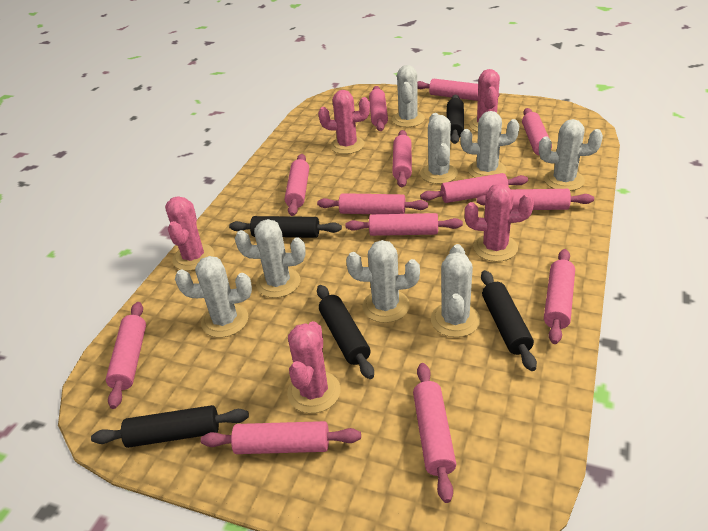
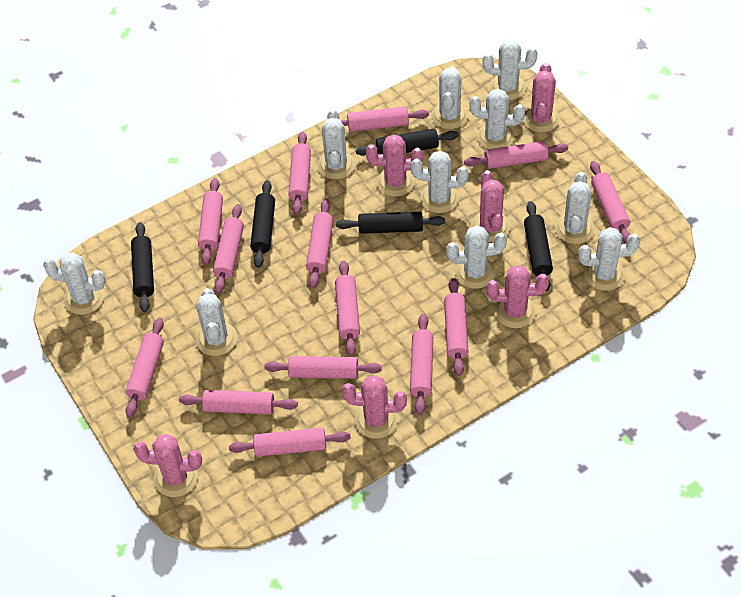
pink cactus: [165,196,214,271] [287,321,341,413] [318,90,370,154] [465,183,534,262] [469,69,504,132] = 5 -> [133,434,202,497] [342,375,407,439] [366,134,423,197] [471,170,510,242] [486,265,549,328] [523,63,560,132] = 6
pink rolling pin: [106,302,146,409] [201,421,361,454] [285,154,309,216] [317,193,428,214] [345,213,463,236] [369,86,388,131] [392,130,412,188] [413,363,456,503] [417,79,500,101] [420,173,528,203] [476,189,594,210] [522,108,552,156] [544,249,575,344] = 13 -> [126,317,164,418] [179,390,298,414] [198,178,223,265] [213,204,244,294] [229,428,351,457] [264,356,382,379] [288,132,311,215] [306,199,333,288] [335,260,360,356] [341,107,429,132] [410,313,433,415] [444,278,468,376] [464,141,568,169] [590,161,630,244] = 14
white cactus: [175,256,252,338] [235,219,306,298] [346,240,420,323] [392,65,425,127] [420,113,458,184] [431,244,480,337] [460,111,519,178] [539,119,603,191] = 8 -> [43,252,106,315] [196,288,237,356] [317,109,355,179] [411,151,468,213] [432,66,468,129] [446,226,507,289] [469,89,525,149] [483,39,537,100] [555,172,595,244] [578,227,640,291] = 10

